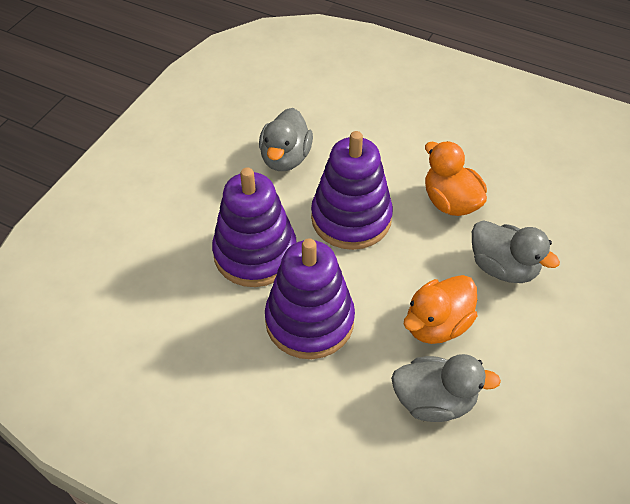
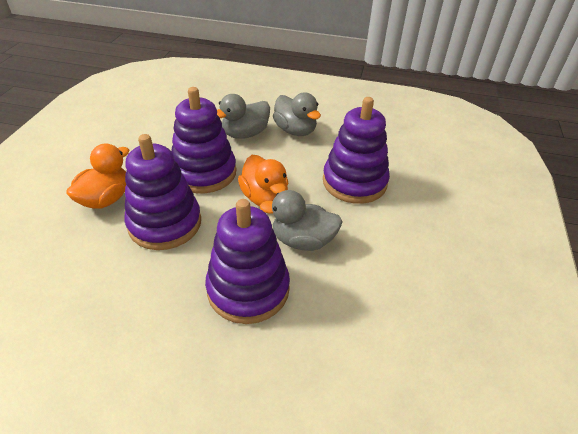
purple stacking toy: [212,167,297,287] [265,238,355,359] [311,131,393,250] = 3 -> [124,134,201,250] [171,87,236,193] [205,199,290,324] [323,97,390,204] = 4

